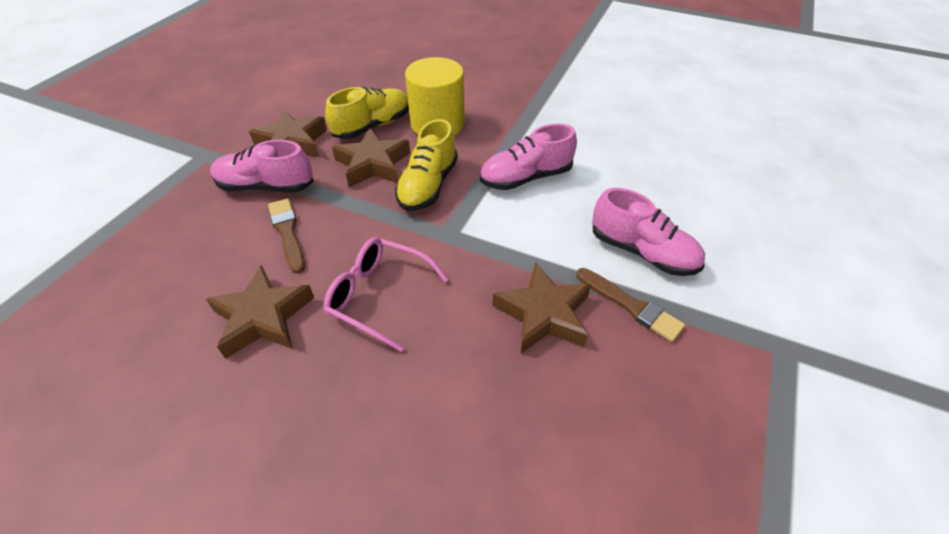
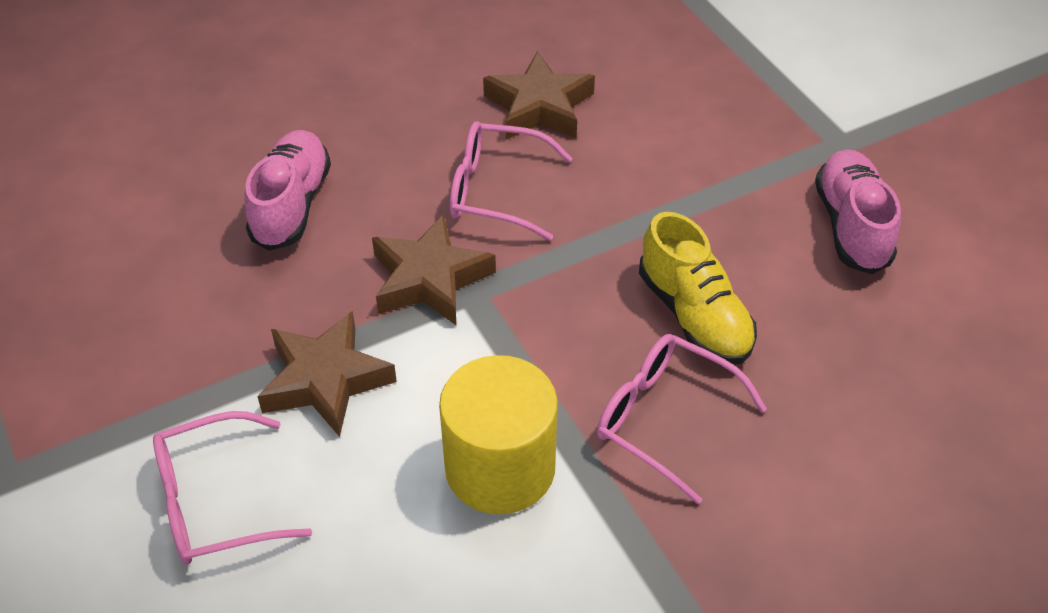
brown brush: [268,198,305,274] [576,268,685,342] = 2 -> none = 0
brown star: [206,265,314,359] [249,111,327,157] [332,128,410,187] [492,262,591,353] = 4 -> [257,311,397,437] [372,214,496,325] [483,51,595,139] = 3
pink glasses: [324,237,449,352] = 1 -> [153,411,312,565] [450,122,573,241] [597,334,767,504] = 3
pink shoe: [210,140,314,193] [480,124,577,190] [592,188,705,276] = 3 -> [244,130,331,251] [815,149,901,274] = 2
yellow shoe: [325,87,409,139] [395,119,458,211] = 2 -> [639,212,757,364] = 1

